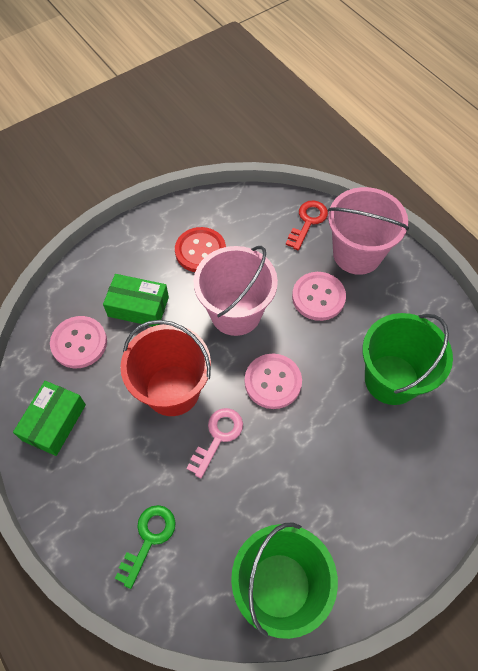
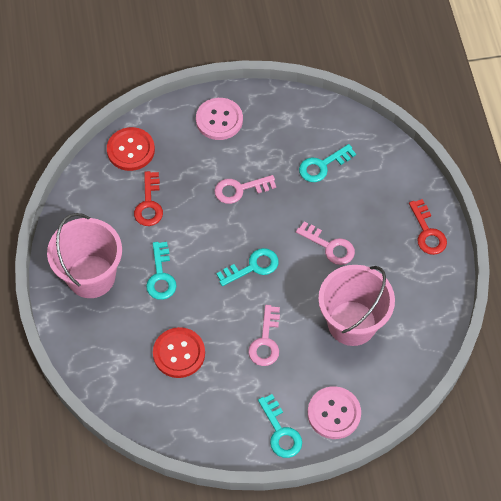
green box: [13,381,86,456] [103,274,169,326] = 2 -> none = 0
green bucket: [231,522,338,639] [362,313,453,405] = 2 -> none = 0
green key: [115,505,176,589] = 1 -> none = 0
pink button: [50,316,107,368] [245,354,302,409] [292,272,346,321] = 3 -> [196,98,243,140] [308,386,361,439] = 2
pink key: [186,408,243,478] = 1 -> [215,175,276,204] [248,305,280,366] [296,222,355,265] = 3
red bucket: [120,320,211,416] = 1 -> none = 0
red button: [175,227,226,272] = 1 -> [107,127,155,171] [153,327,205,378] = 2
red key: [286,200,328,251] = 1 -> [134,171,163,226] [409,199,447,255] = 2
turquoise key: none = 0 -> [146,242,177,300] [216,248,278,286] [258,394,302,458] [299,144,356,182] = 4

